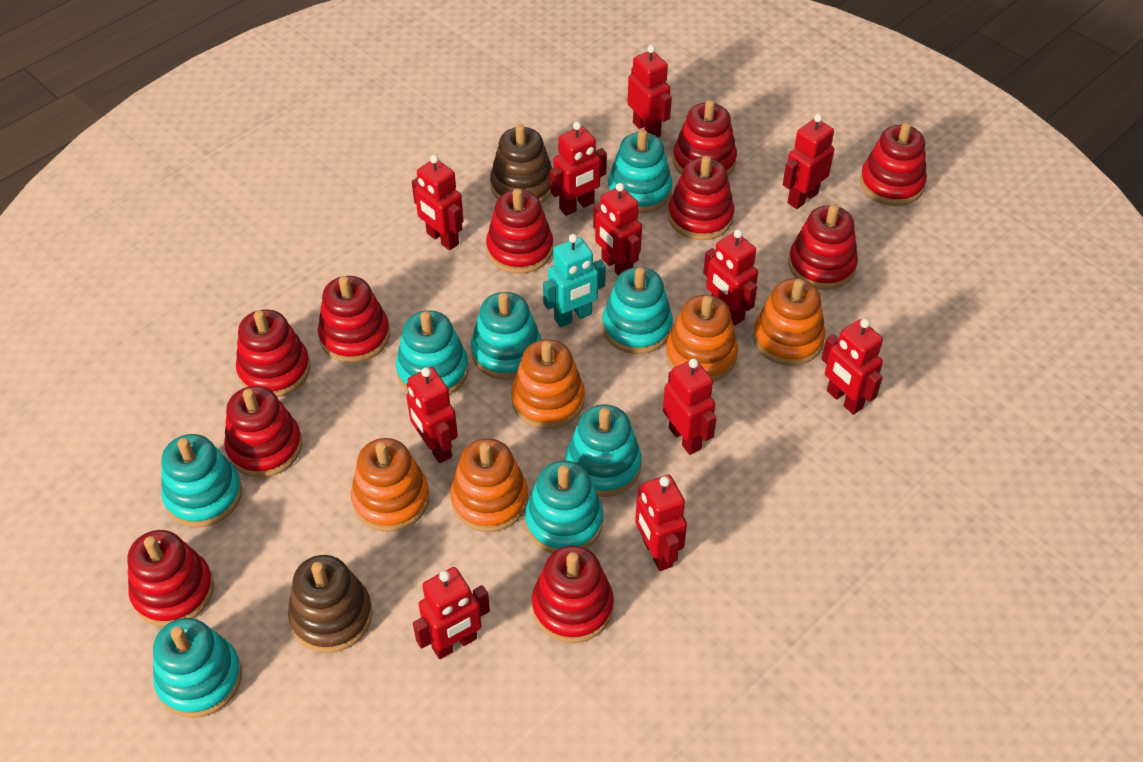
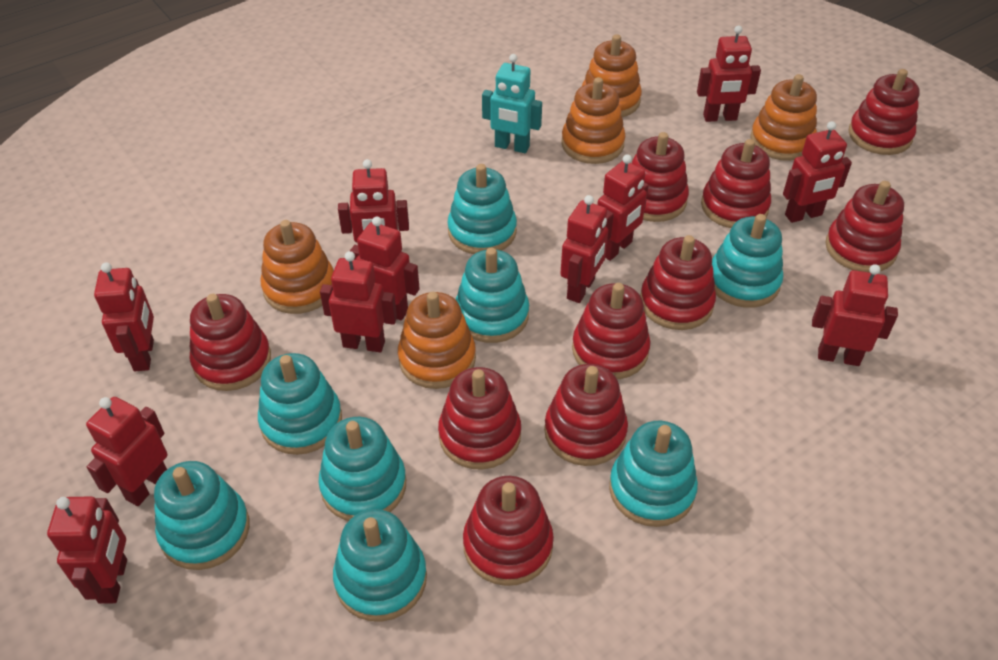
brown stacking toy: [288,555,373,653] [490,124,553,203] = 2 -> none = 0

